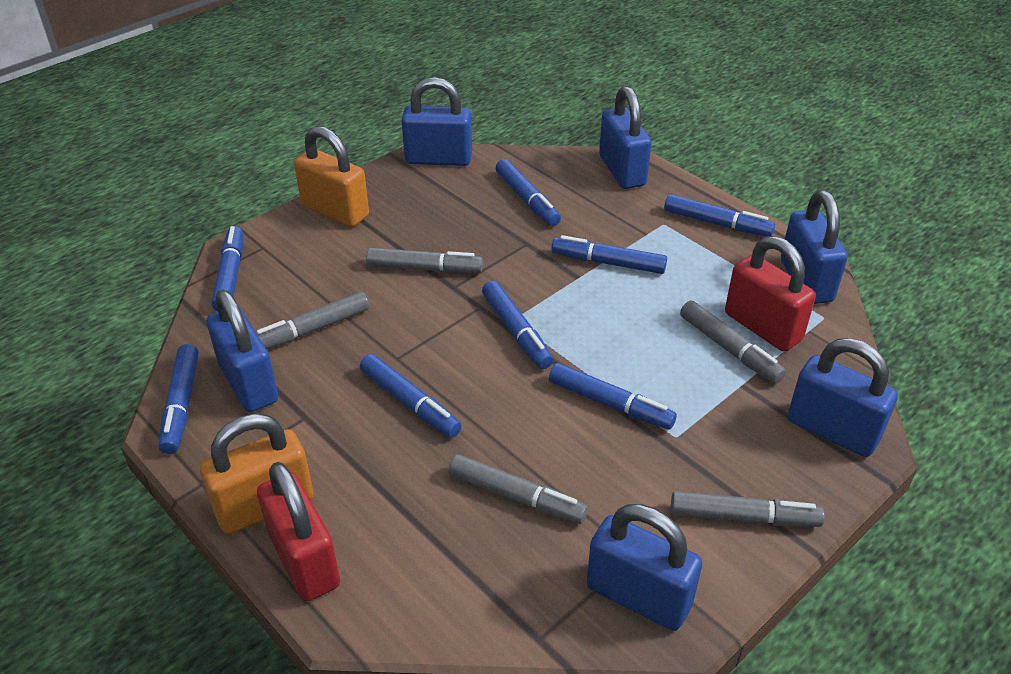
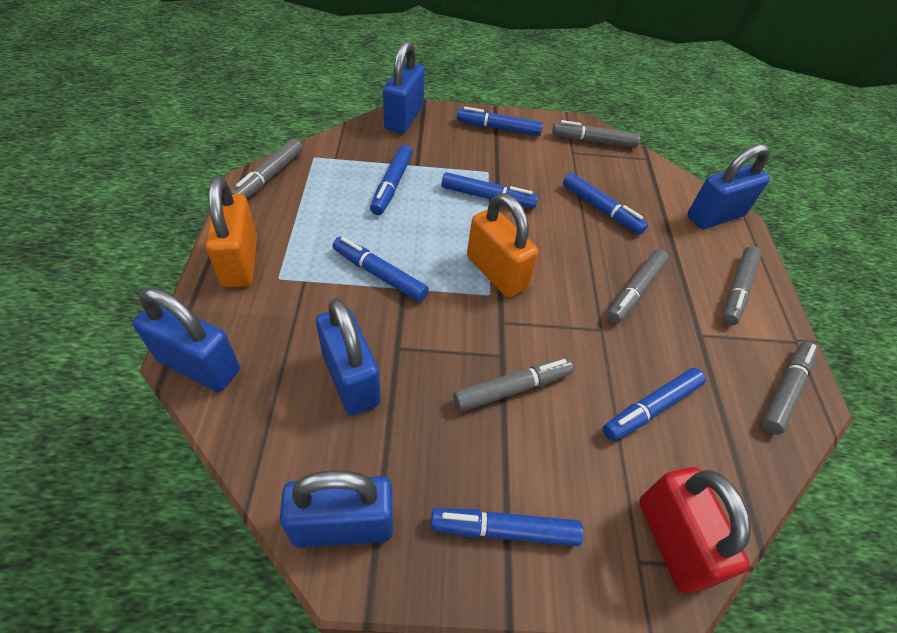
blue marker: [158,344,199,454] [211,226,243,311] [360,354,462,438] [482,281,553,369] [495,159,561,226] [549,363,677,430] [551,235,667,274] [664,194,775,236] = 8 -> [333,237,429,302] [370,145,413,215] [431,508,583,546] [441,172,538,209] [457,107,543,136] [563,173,648,235] [603,368,706,441] = 7
blue padlock: [207,290,278,412] [401,77,472,166] [587,504,702,631] [599,86,651,189] [781,190,848,304] [787,338,898,457] = 6 -> [133,288,240,392] [280,470,393,548] [316,298,381,415] [383,40,425,133] [687,144,770,229] = 5
grey marker: [256,292,369,349] [366,248,483,273] [449,454,588,524] [671,491,825,527] [680,300,786,384] = 5 -> [231,139,303,199] [453,358,574,412] [552,120,640,148] [607,249,669,324] [722,246,762,325] [762,341,818,435] = 6
red padlock: [257,462,340,601] [725,236,816,351] = 2 -> [639,467,751,594] = 1

